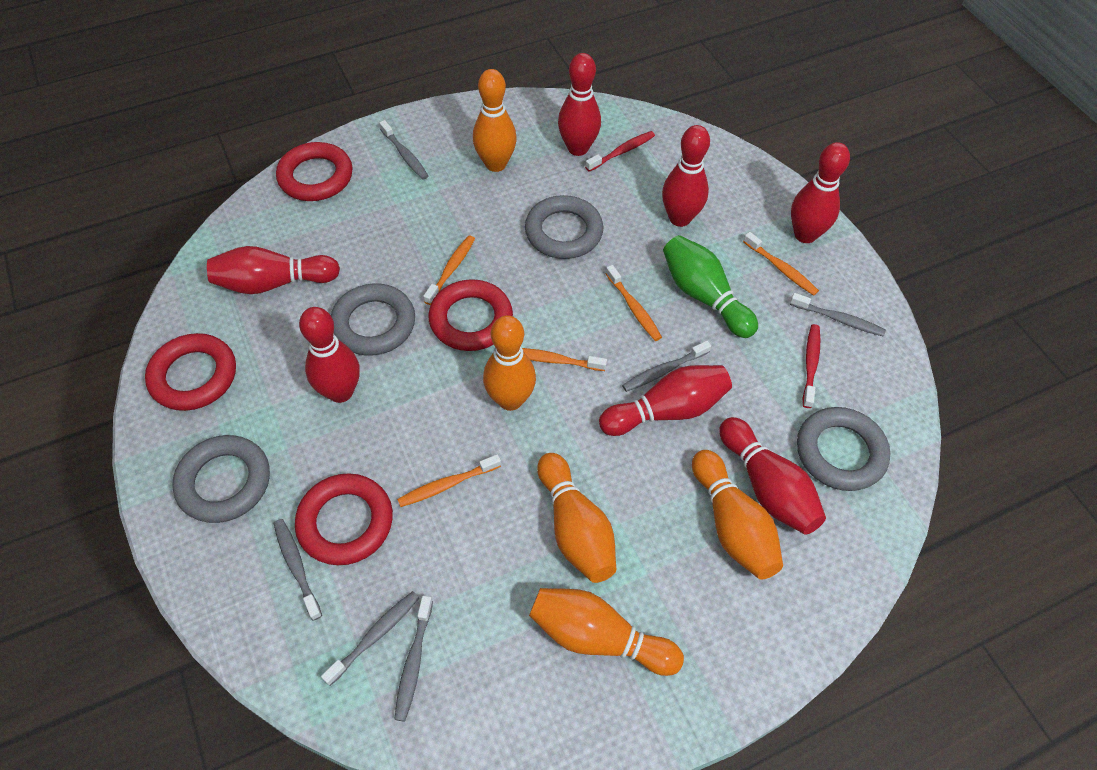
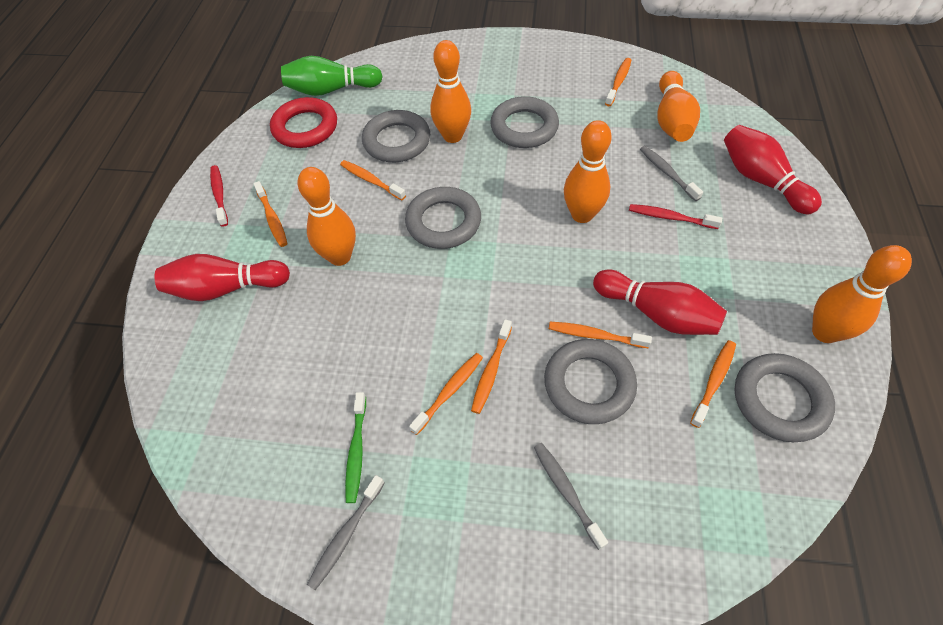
green toothbrush: none = 0 -> [345,392,366,503] = 1
grey ring: [172,435,270,523] [331,284,415,356] [525,195,603,259] [797,407,890,491] = 4 -> [362,110,430,162] [405,187,481,249] [490,96,559,148] [544,339,637,424] [734,353,835,442] = 5
grey toothbrush: [273,519,322,621] [321,591,419,686] [379,120,428,180] [394,596,433,722] [622,341,711,392] [790,293,886,336] = 6 -> [307,475,385,590] [534,443,608,550] [640,146,703,201] = 3
orange toothbrush: [397,454,501,507] [423,235,475,305] [522,348,607,371] [606,265,662,341] [743,232,819,296] = 5 -> [253,181,288,247] [340,160,406,200] [409,353,483,435] [471,319,512,414] [549,322,652,348] [605,58,631,106] [690,340,736,428] = 7
red bowling pin: [207,246,340,294] [299,307,360,403] [558,53,601,156] [599,365,732,436] [662,125,710,227] [719,417,826,535] [791,142,850,243] = 7 -> [154,254,290,301] [593,270,727,335] [724,125,822,215] = 3
red ring: [145,333,236,411] [276,142,353,201] [295,473,393,565] [428,279,513,351] = 4 -> [270,97,337,148] = 1

